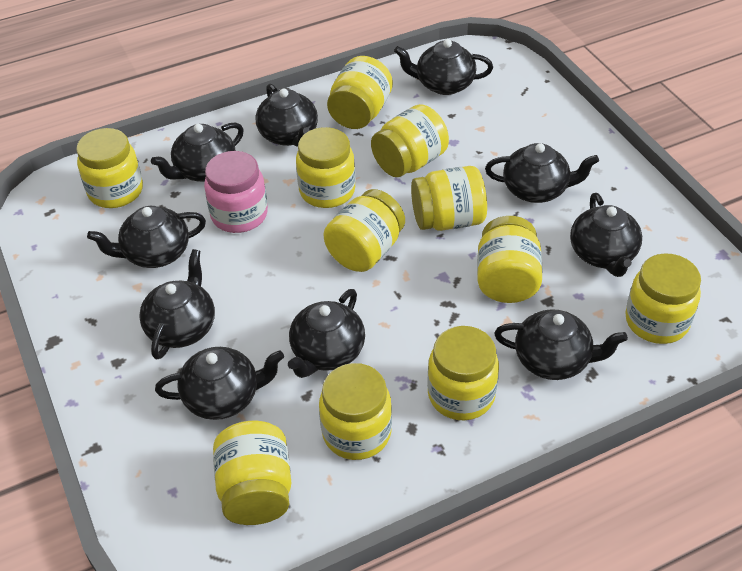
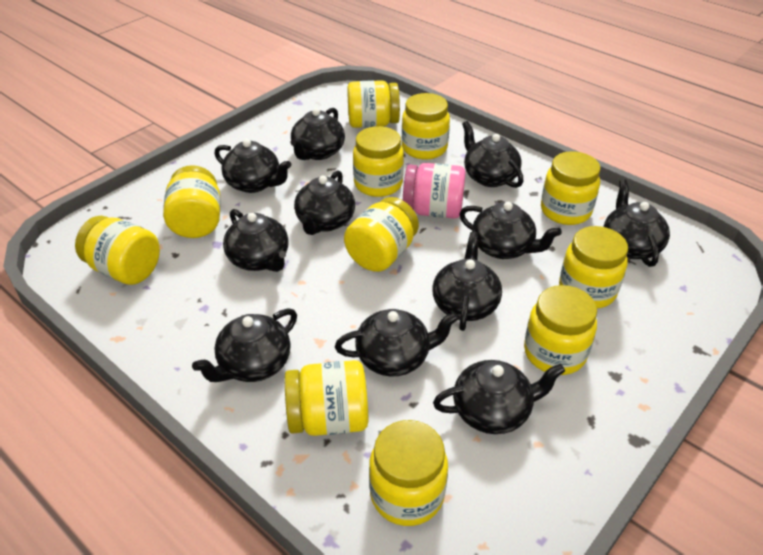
black teapot: [87,206,206,268] [139,249,215,359] [151,122,244,182] [155,347,284,420] [255,84,318,147] [288,289,365,378] [394,39,493,95] [485,143,599,203] [494,309,628,380] [570,193,642,277] = 10 -> [192,308,297,382] [215,139,291,193] [223,209,288,272] [291,108,345,160] [294,170,355,235] [335,309,459,377] [433,232,502,331] [433,360,565,434] [459,202,562,259] [462,121,523,188] [603,179,670,267] = 11

